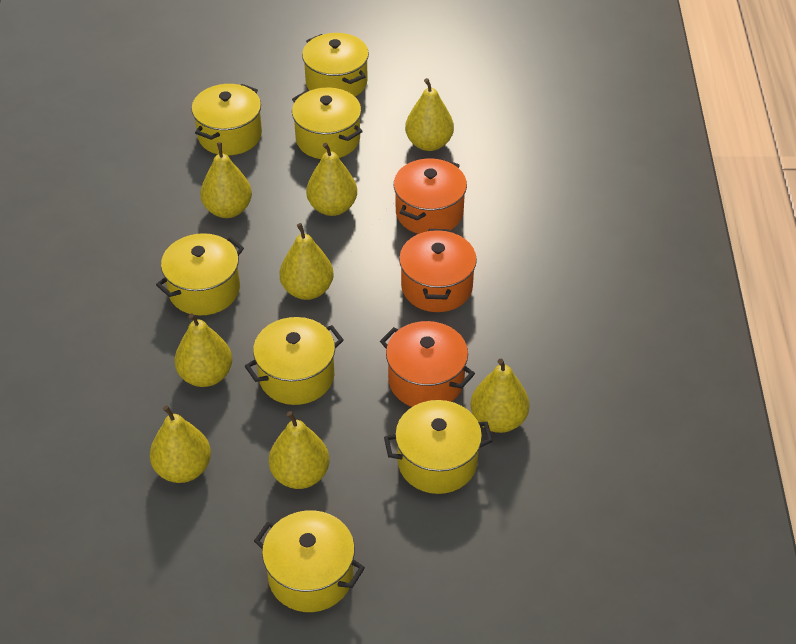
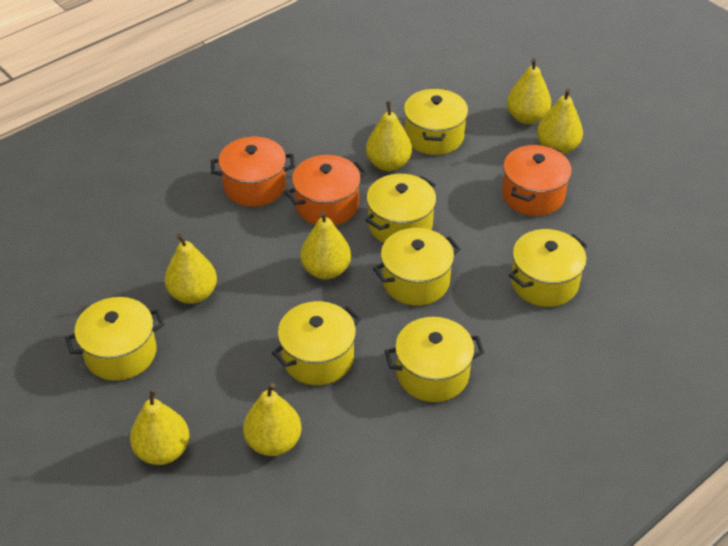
yellow pear: [150,405,211,483] [175,313,232,387] [200,142,252,218] [269,411,330,489] [279,223,334,300] [306,143,357,216] [405,78,454,151] [471,359,529,433] = 8 -> [130,389,190,465] [165,234,217,304] [243,383,301,456] [300,211,351,280] [366,101,412,171] [507,58,551,124] [537,89,583,154] = 7

